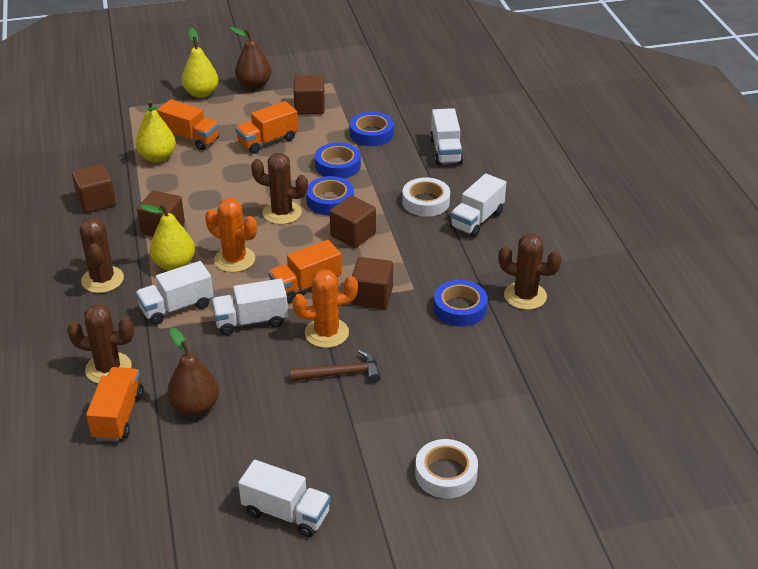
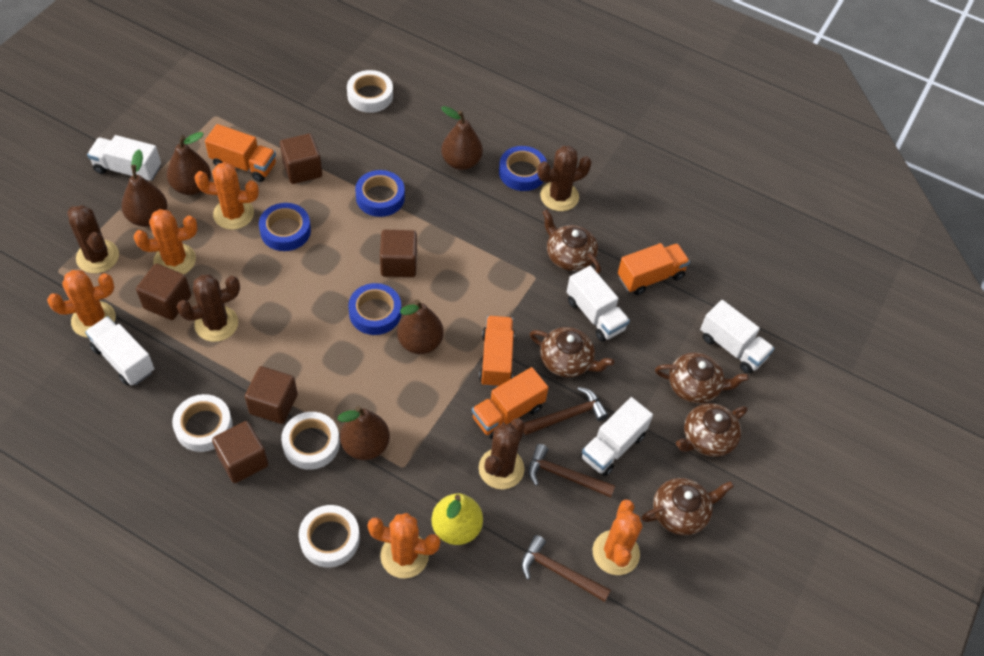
brown hammer: [290,350,381,383] = 1 -> [521,535,611,602] [524,387,608,435] [528,444,615,498] = 3
brown pear: [167,327,219,416] [230,27,271,89] = 2 -> [121,150,167,227] [167,132,211,195] [338,406,390,460] [397,299,444,354] [441,106,483,170] = 5
brown teapot: none = 0 -> [530,327,614,378] [542,209,601,274] [641,478,734,535] [655,352,749,404] [676,403,747,457] = 5
orange cactus: [205,198,257,272] [293,269,358,348] = 2 -> [47,270,116,338] [134,209,198,274] [195,162,259,230] [367,513,440,579] [593,499,643,575] = 5
white tape: [402,177,450,217] [415,439,478,498] = 2 -> [172,394,233,452] [281,412,340,470] [299,505,360,567] [347,70,393,113] = 4
yellow pear: [136,100,176,163] [140,203,195,271] [182,28,219,98] = 3 -> [431,493,483,545] = 1

